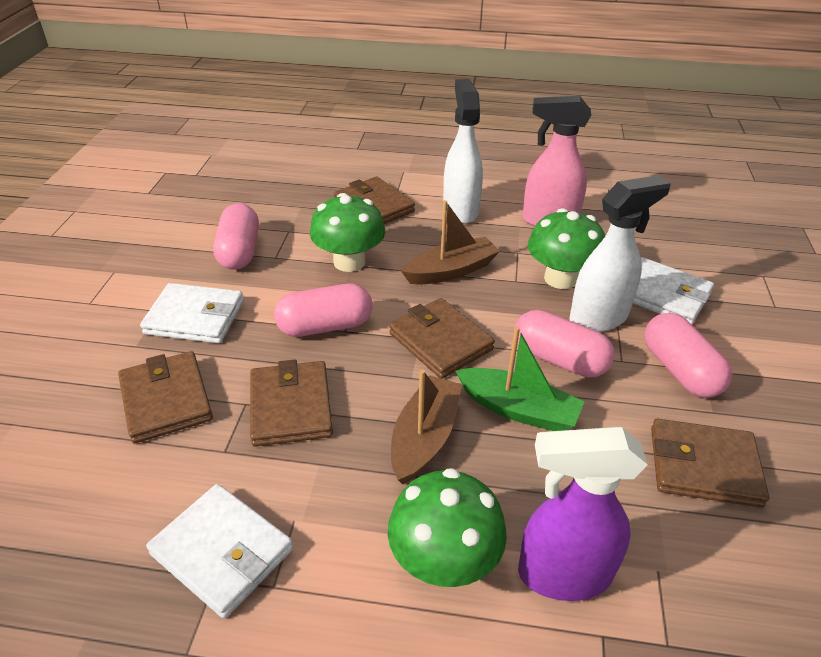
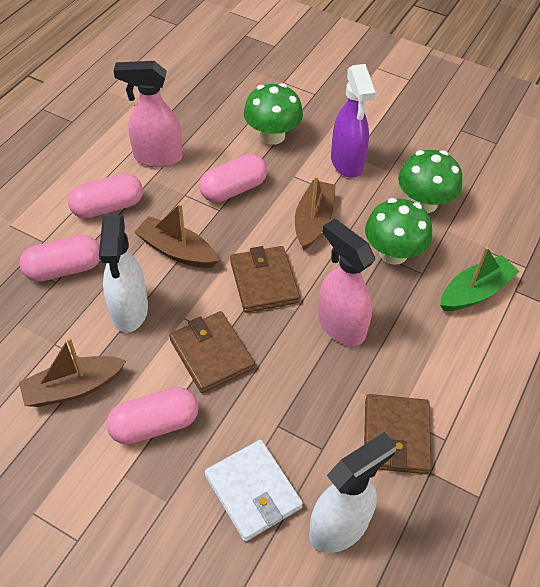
brown boat: [391,369,462,484] [401,200,500,285] = 2 -> [19,337,126,407] [134,203,219,268] [295,176,336,250] = 3
brown wallet: [118,351,213,443] [250,360,333,447] [334,177,415,224] [389,298,495,379] [651,419,769,508] = 5 -> [169,311,255,393] [230,246,300,313] [364,394,431,474] = 3
pink spray bottle: [523,96,591,227] = 1 -> [114,61,183,167] [318,219,375,346] = 2
white wallet: [140,283,244,343] [146,484,293,618] [633,257,714,325] = 3 -> [205,440,303,542] = 1

